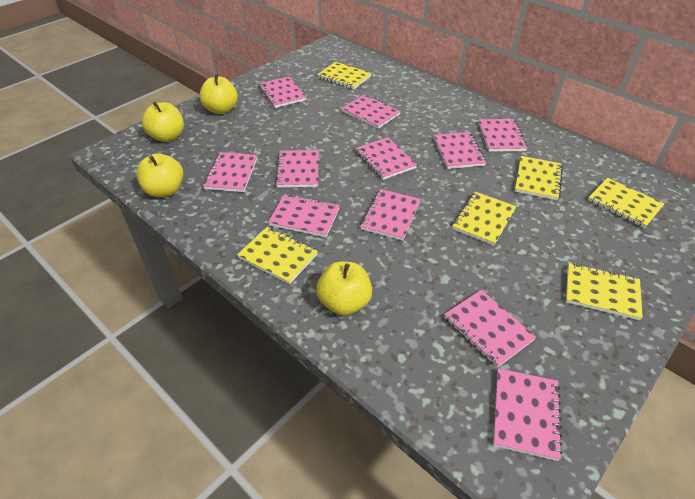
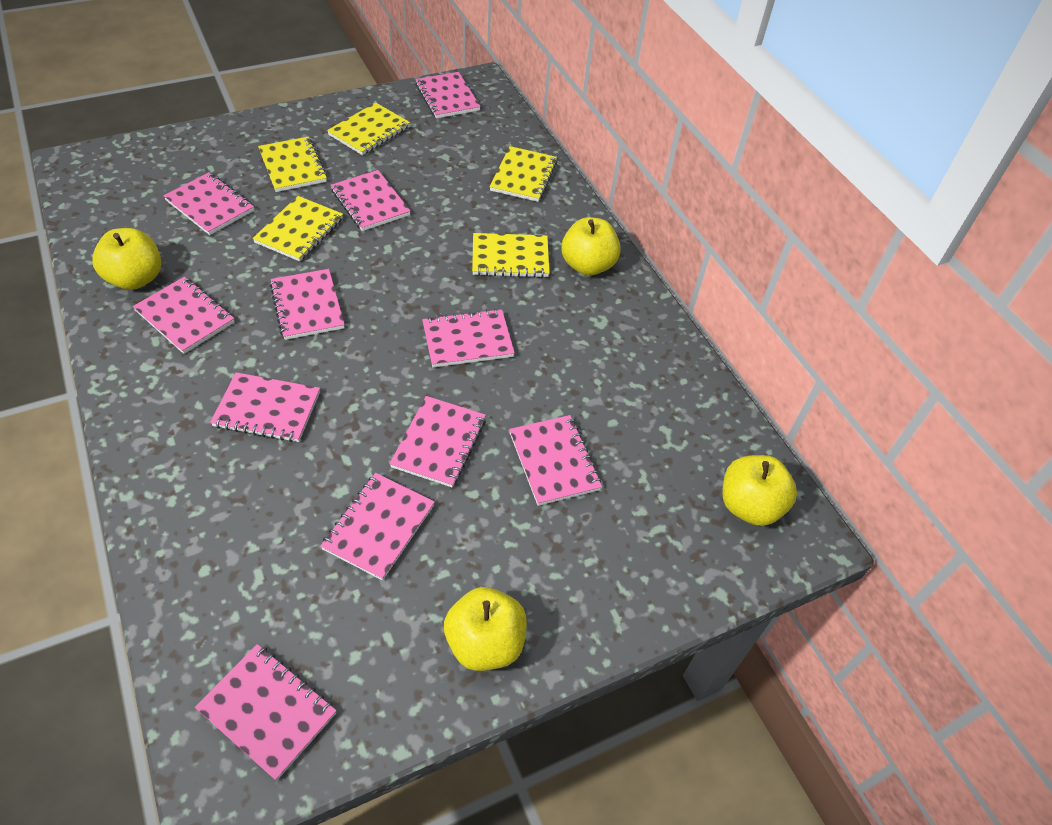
yellow notebook: [237,227,318,284] [317,62,372,89] [452,192,516,245] [515,156,563,200] [566,263,643,320] [588,178,664,228] = 6 -> [252,196,343,261] [258,137,327,192] [327,102,410,155] [472,233,550,278] [489,146,557,202] = 5

